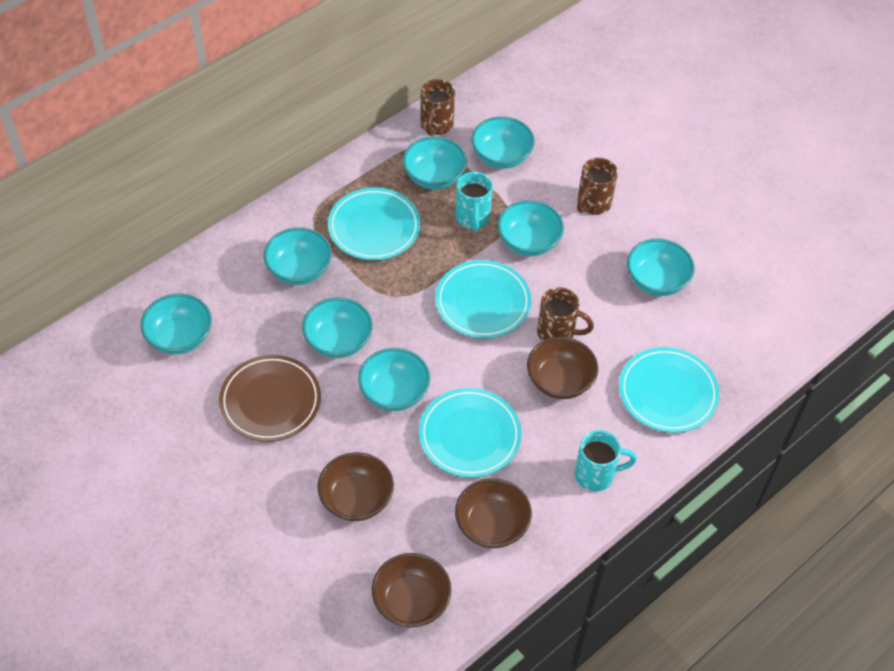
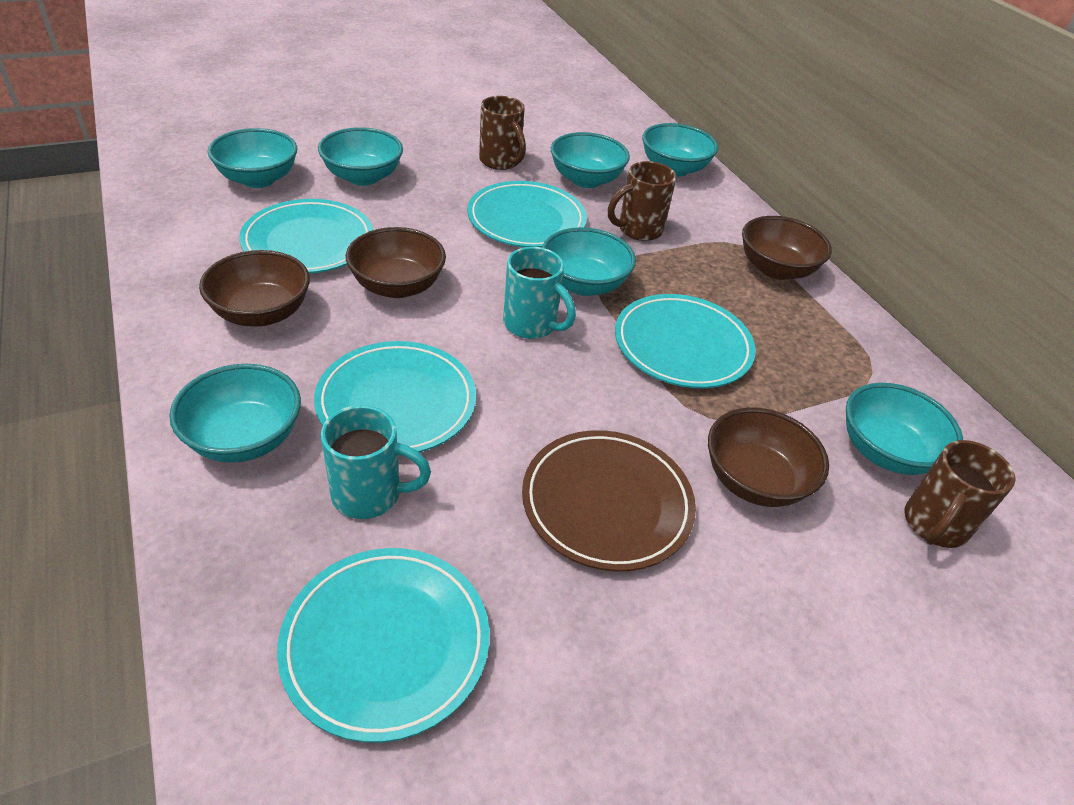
turquoise bowl: [140,293,212,354] [264,227,332,285] [302,297,373,358] [358,348,430,411] [403,136,467,190] [471,116,535,169] [497,200,564,256] [627,238,695,296] = 8 -> [169,364,301,463] [207,128,297,188] [318,127,403,186] [542,227,636,296] [551,132,630,188] [642,123,718,177] [846,383,963,475] = 7
turquoise plate: [328,187,420,260] [419,388,521,478] [436,260,531,338] [619,347,719,433] = 4 -> [239,199,373,273] [277,548,489,743] [314,341,476,456] [467,181,587,248] [615,294,756,388] = 5

